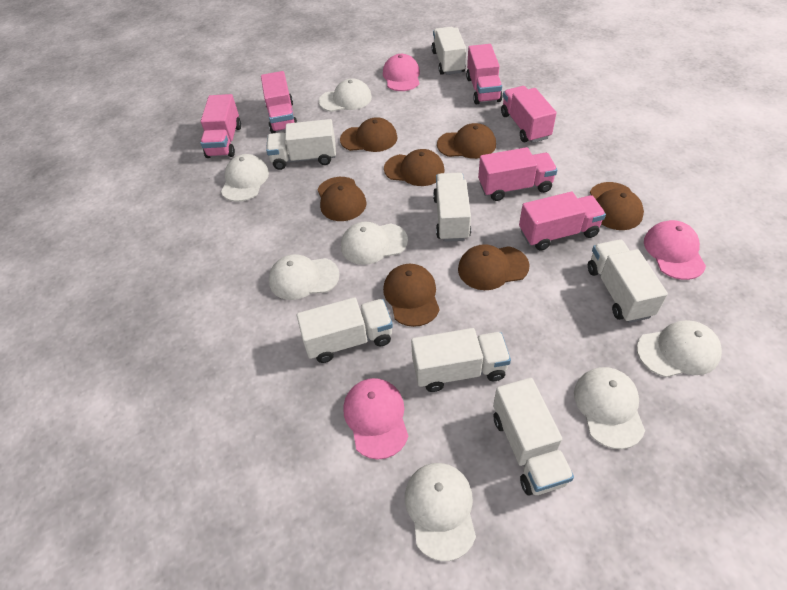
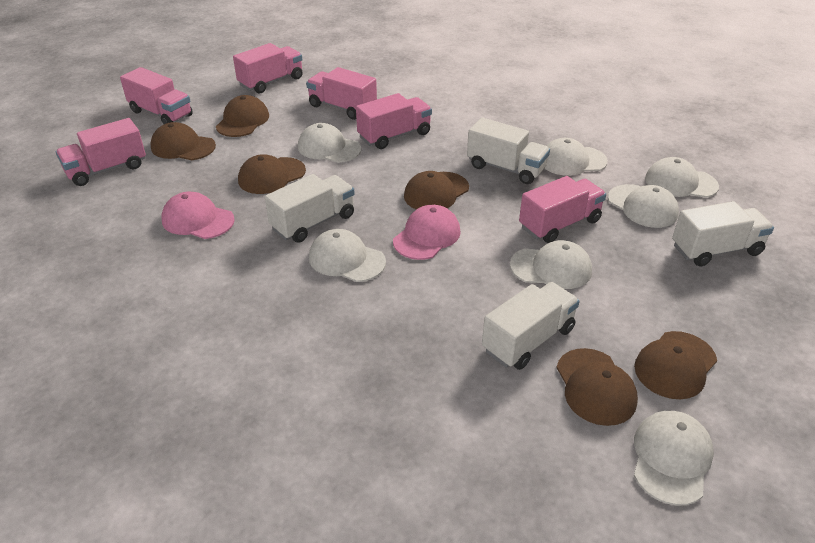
brown cap: [317,177,366,221] [340,117,398,152] [383,264,440,327] [384,149,444,186] [437,123,496,159] [458,244,529,290] [590,182,644,230] = 7 -> [150,122,216,160] [216,95,269,137] [238,154,306,194] [404,171,469,210] [556,348,638,426] [634,331,717,399] = 6
pink cap: [343,378,408,459] [383,54,420,91] [644,220,706,280] = 3 -> [162,192,235,239] [393,205,461,260] = 2
white truck: [266,119,336,170] [297,297,393,363] [411,328,511,392] [432,27,466,75] [433,172,471,242] [493,378,574,496] [588,239,668,323] = 7 -> [265,174,355,243] [467,117,550,184] [482,282,580,370] [672,201,774,266] = 4

